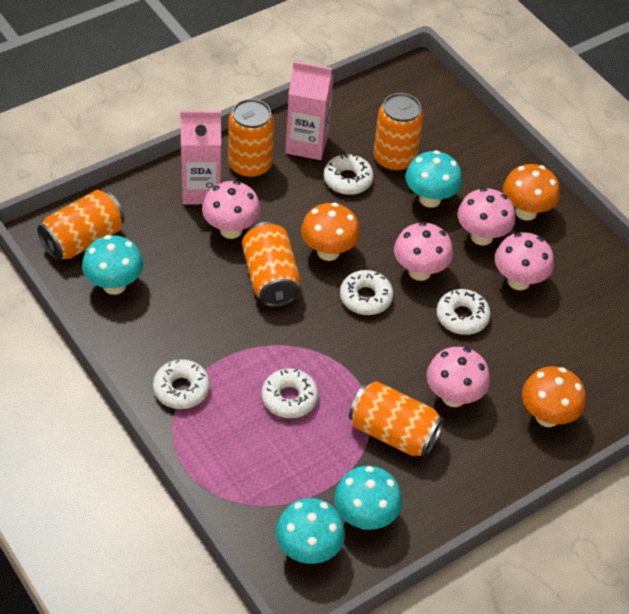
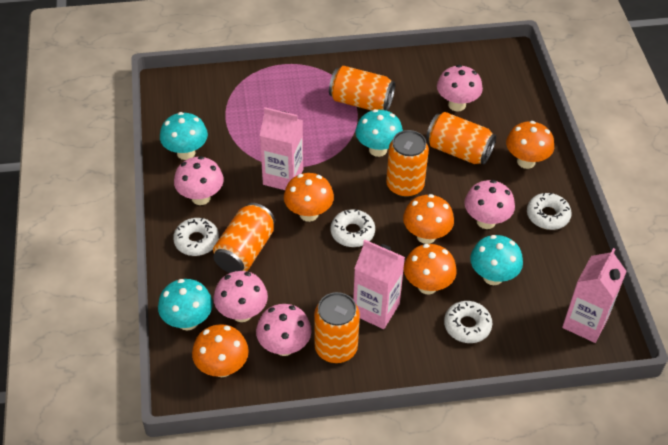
orange mushroom: [301,202,360,261] [503,164,560,221] [522,366,586,427] = 3 -> [192,324,249,377] [284,173,334,222] [403,194,454,244] [404,244,457,294] [506,121,554,169] = 5
pink carton: [180,111,221,204] [285,61,334,160] = 2 -> [260,107,303,190] [353,240,405,329] [562,248,627,343] = 3
white donut: [153,359,210,409] [261,368,318,418] [324,154,374,195] [340,270,393,315] [436,289,491,335] = 5 -> [173,218,219,256] [330,209,375,247] [444,301,492,343] [527,193,572,230] = 4

